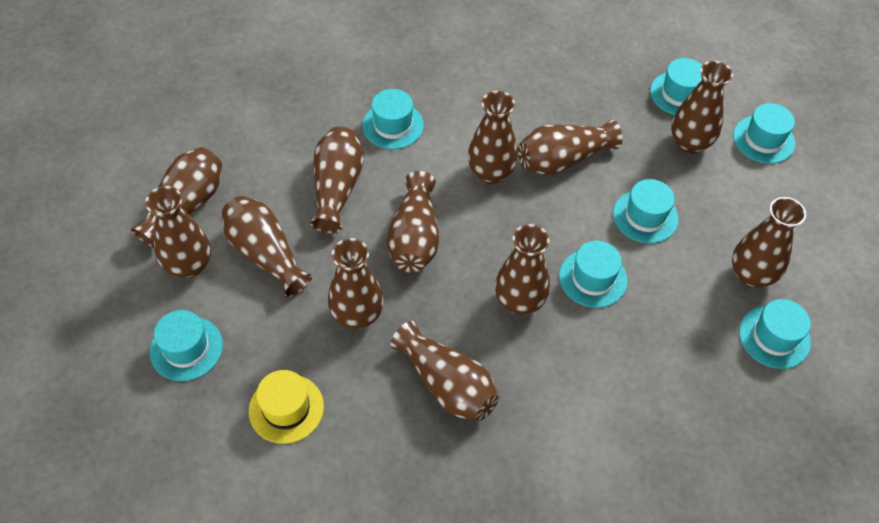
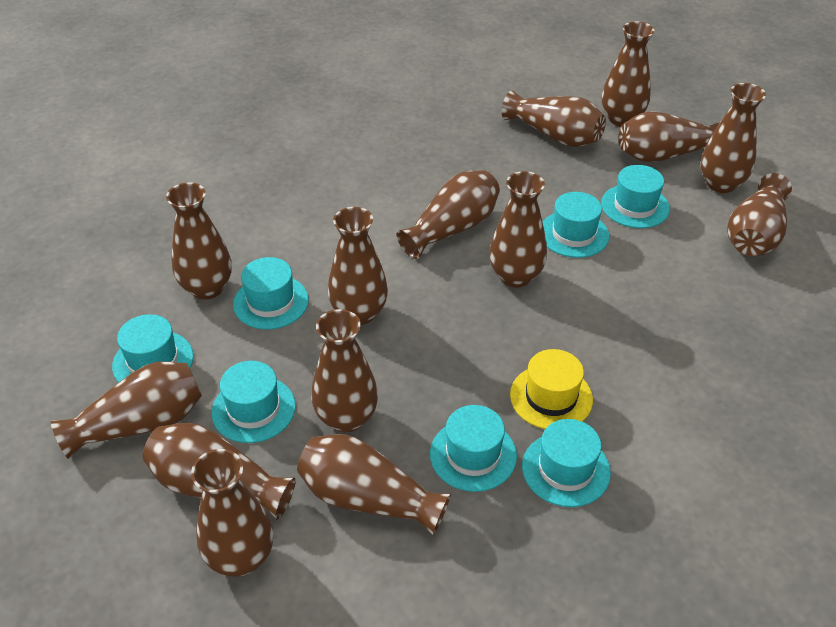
brown vase: [130,147,222,248] [145,186,211,278] [222,196,312,297] [310,126,364,233] [328,238,384,329] [386,171,439,273] [390,321,499,421] [468,91,518,184] [495,224,550,315] [518,120,623,175] [671,61,733,154] [732,197,806,288] = 12 -> [51,362,202,459] [143,423,296,520] [166,182,232,300] [191,449,273,577] [297,434,451,536] [311,309,378,433] [328,207,388,325] [396,170,500,259] [489,171,547,288] [502,91,606,147] [602,21,654,126] [619,111,721,162] [701,83,766,193] [727,173,792,256] = 14

